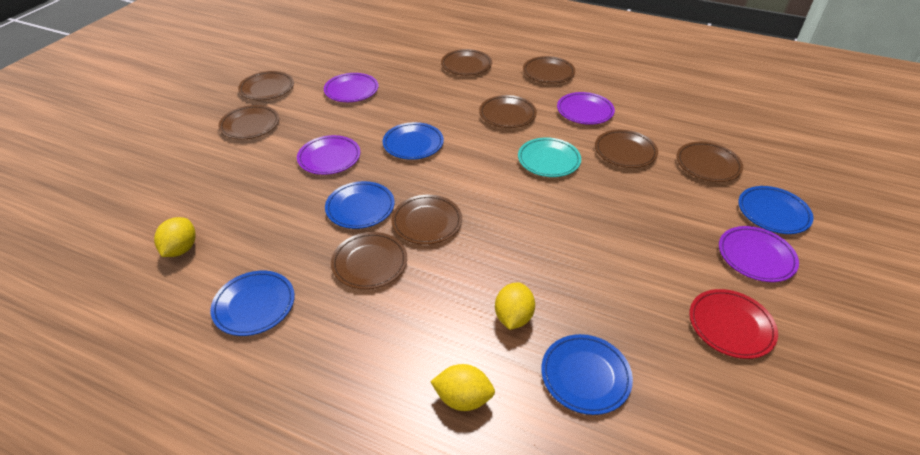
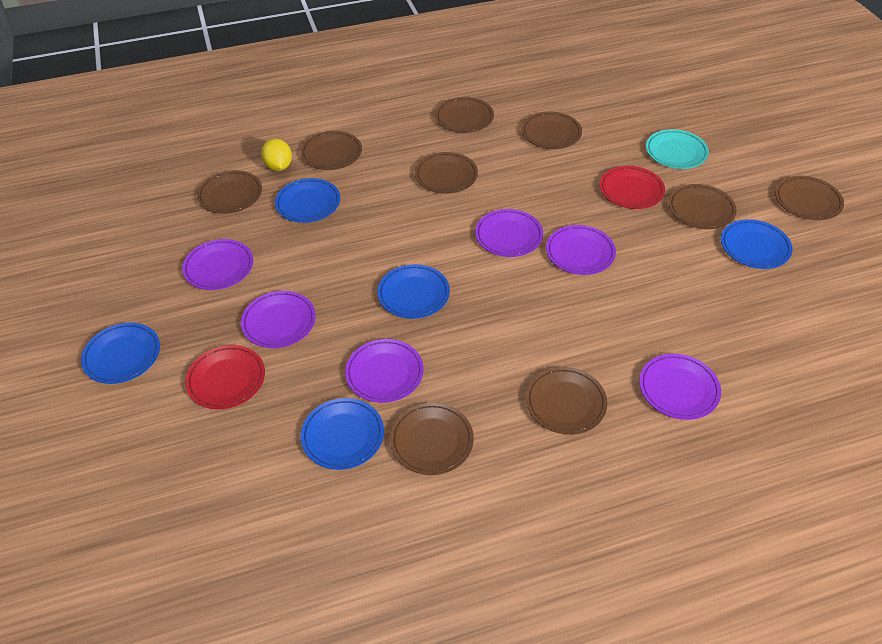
purple plate: [297,135,361,175] [324,73,379,102] [557,92,615,125] [719,226,799,282] = 4 -> [182,239,253,290] [241,291,316,348] [345,339,424,403] [475,209,543,257] [546,225,616,275] [639,354,721,420] = 6
red plate: [689,289,778,359] = 1 -> [185,345,265,409] [600,166,665,209] = 2
yellow lemon: [154,217,196,257] [430,364,495,411] [495,282,535,330] = 3 -> [261,138,292,171] = 1

